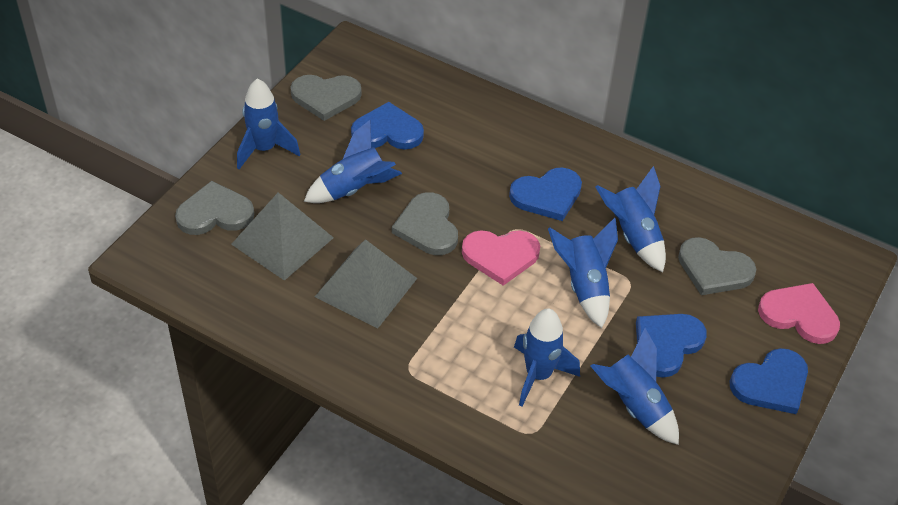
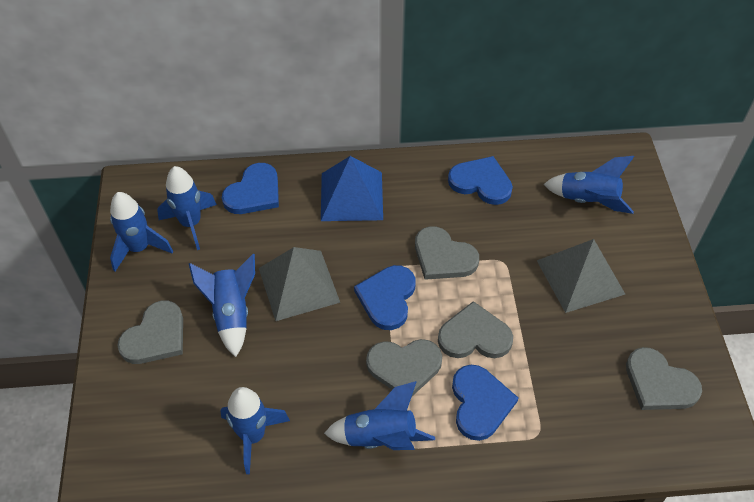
blue pyramid: none = 0 -> [321,156,383,221] = 1
grey heart: [175,181,254,235] [290,75,362,121] [392,192,458,255] [678,237,756,295] = 4 -> [117,300,183,364] [366,339,442,396] [415,226,479,280] [438,301,513,358] [626,347,702,410] = 5
pink heart: [462,230,540,286] [758,283,840,344] = 2 -> none = 0

